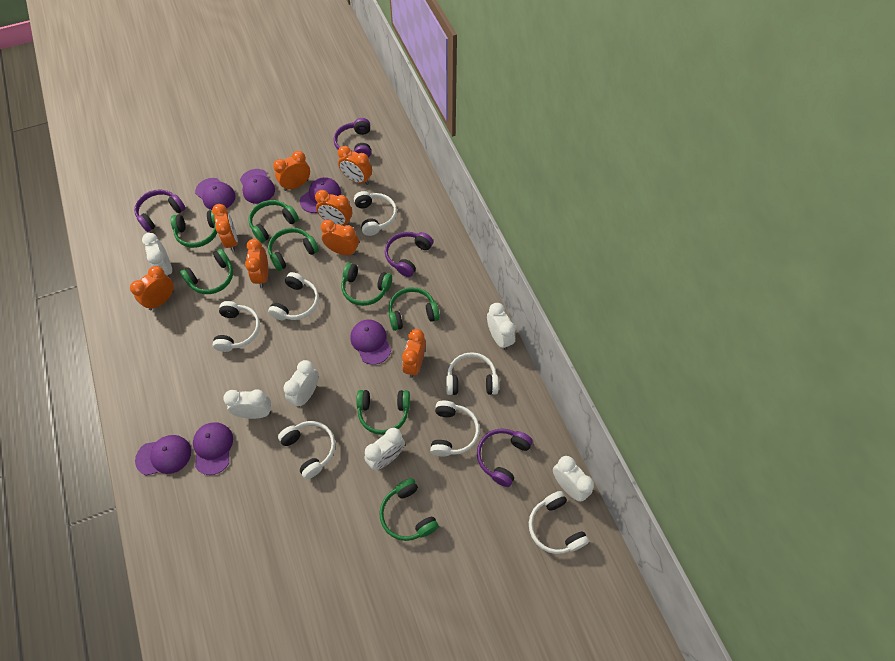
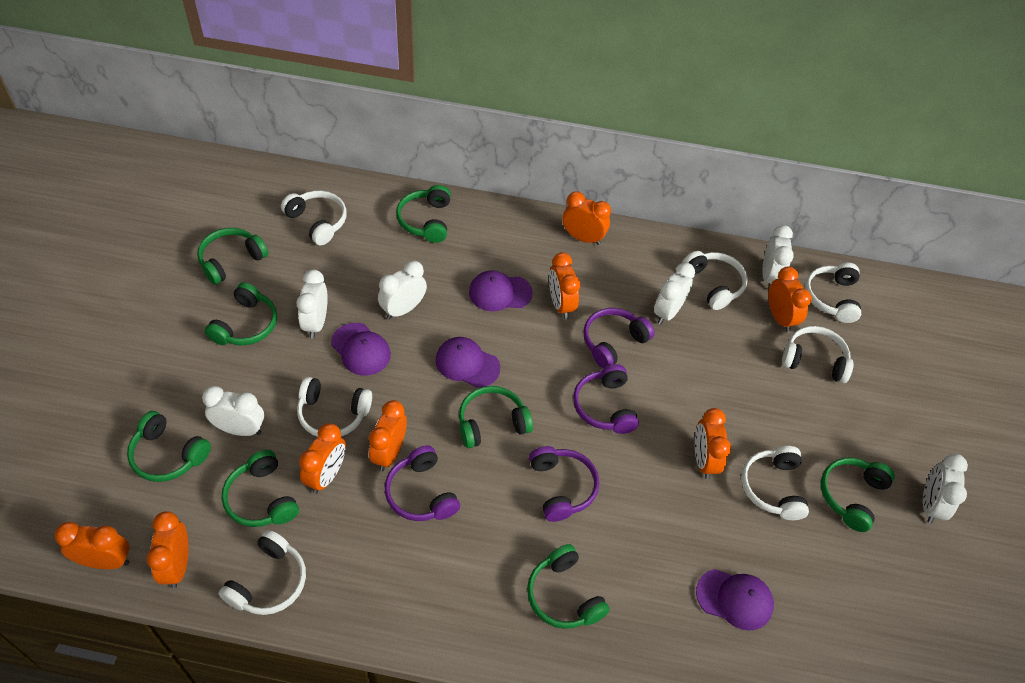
purple cap: [135,435,191,475] [193,422,233,475] [195,178,235,210] [240,169,275,204] [300,177,341,213] [351,320,391,365] = 6 -> [331,323,391,376] [435,337,500,388] [469,270,533,311] [696,569,774,630] = 4

